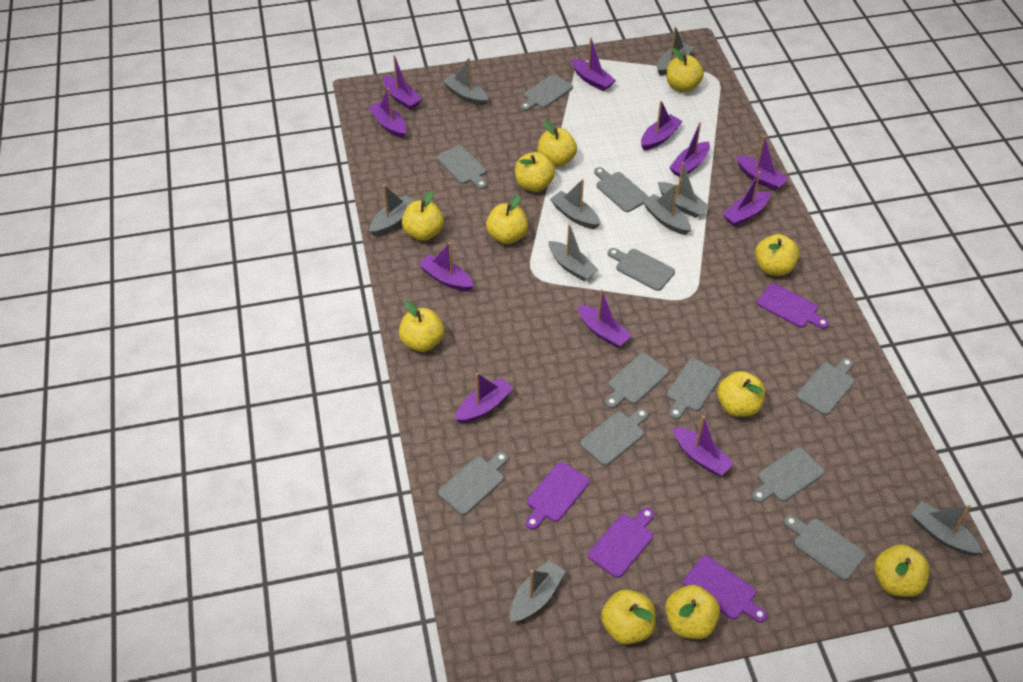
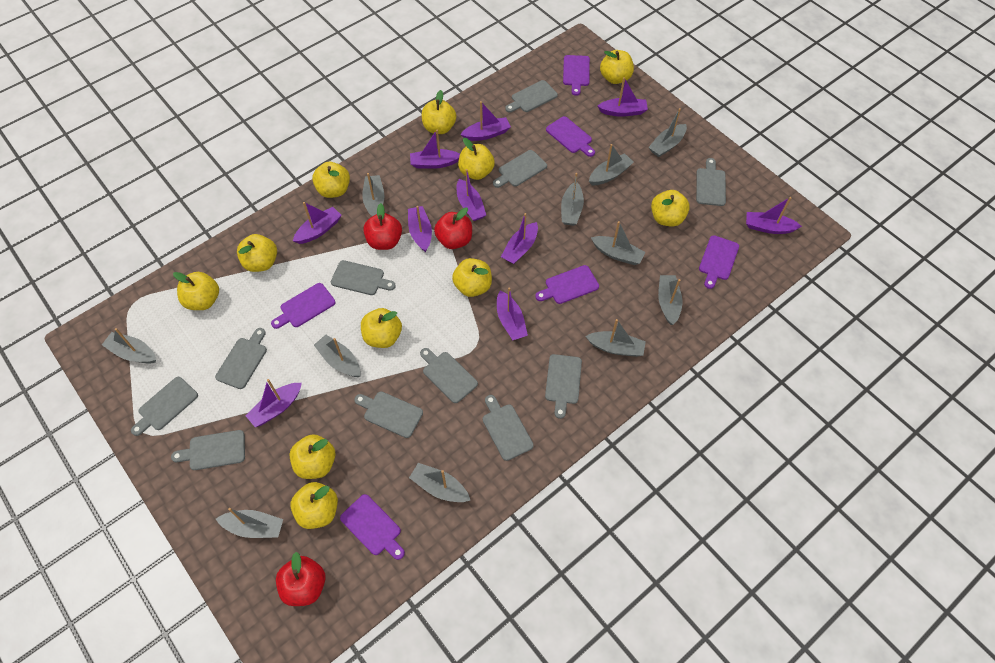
grey boat: [369,185,414,236] [442,58,488,106] [510,560,566,622] [549,224,598,281] [550,179,600,229] [642,184,691,235] [657,27,694,76] [658,162,710,218] [911,501,983,555] = 9 -> [102,328,156,364] [216,508,283,538] [314,335,360,377] [362,173,385,216] [409,463,471,502] [561,173,584,226] [585,319,646,357] [589,144,634,185] [591,221,645,265] [648,108,687,157] [658,275,682,325] = 11
purple boat: [369,88,407,138] [383,55,422,110] [418,243,474,291] [455,373,514,423] [572,38,616,91] [578,289,632,348] [641,101,683,150] [669,122,710,177] [673,416,734,476] [723,171,770,226] [736,135,788,191] = 11 -> [245,379,302,427] [293,202,342,244] [408,206,432,252] [410,130,460,169] [457,169,486,221] [460,101,511,141] [497,287,528,340] [501,213,538,264] [598,77,648,117] [746,197,802,234] = 10
purple cutting board: [525,462,590,530] [588,508,654,578] [683,556,767,623] [757,283,829,329] = 4 -> [271,283,335,329] [340,494,405,560] [535,265,599,304] [546,116,595,157] [563,55,590,96] [699,235,739,289] = 6
red apple: none = 0 -> [276,552,326,606] [363,203,402,250] [434,208,472,249] = 3

